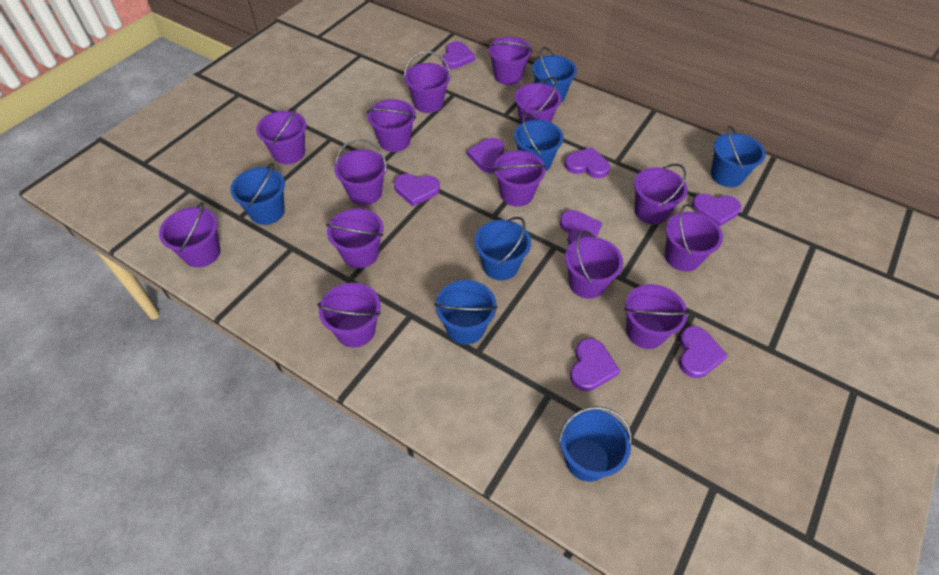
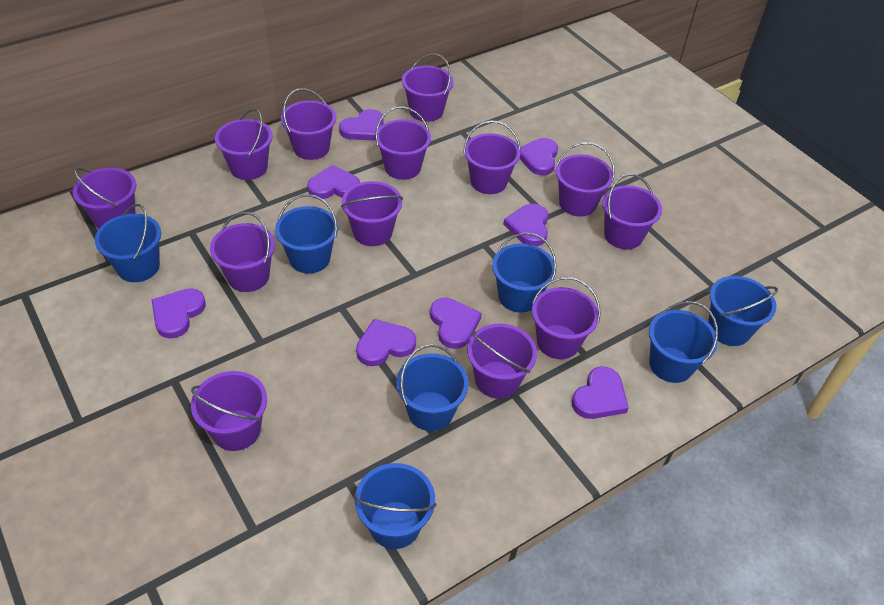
purple bucket: [159,202,220,267] [256,106,306,164] [317,283,381,348] [326,208,383,268] [335,139,387,206] [367,99,416,152] [404,51,451,113] [488,37,532,85] [493,150,546,206] [515,77,561,124] [565,231,623,299] [624,284,690,349] [634,164,688,224] [665,204,723,271] = 14 -> [73,168,136,229] [191,371,267,451] [210,212,275,292] [215,109,273,180] [281,88,336,160] [341,181,403,246] [375,106,431,180] [402,53,454,122] [463,121,521,194] [467,324,537,399] [532,277,601,359] [556,142,615,216] [602,174,662,250] = 13

